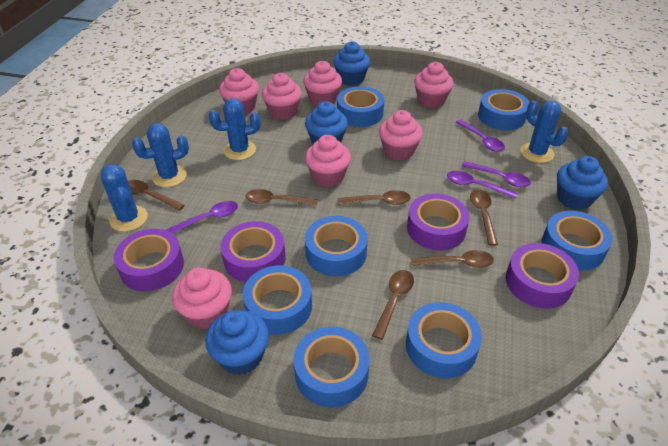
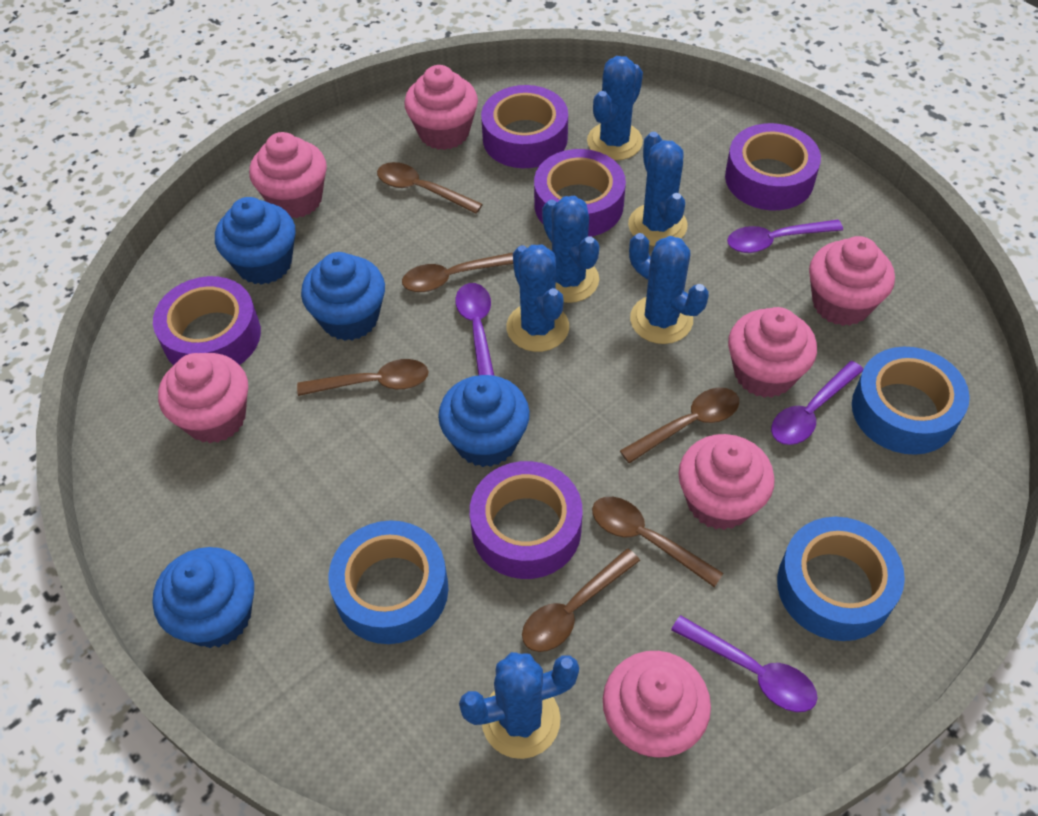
blue cactus: [101,164,148,232] [132,123,189,187] [209,98,260,160] [520,101,568,163] = 4 -> [459,652,579,759] [507,245,569,352] [542,196,599,303] [587,56,643,161] [628,132,688,246] [629,233,709,344] = 6
blue tape: [243,265,312,335] [294,327,370,407] [305,216,368,276] [337,86,384,127] [406,302,482,378] [478,89,530,130] [542,211,613,271] = 7 -> [329,520,448,644] [777,517,905,641] [852,347,970,455] = 3
purple tape: [114,229,184,291] [221,221,286,282] [407,194,469,250] [506,243,579,308] = 4 -> [153,276,261,366] [470,461,583,579] [481,85,568,168] [534,149,626,237] [725,123,821,210] = 5

